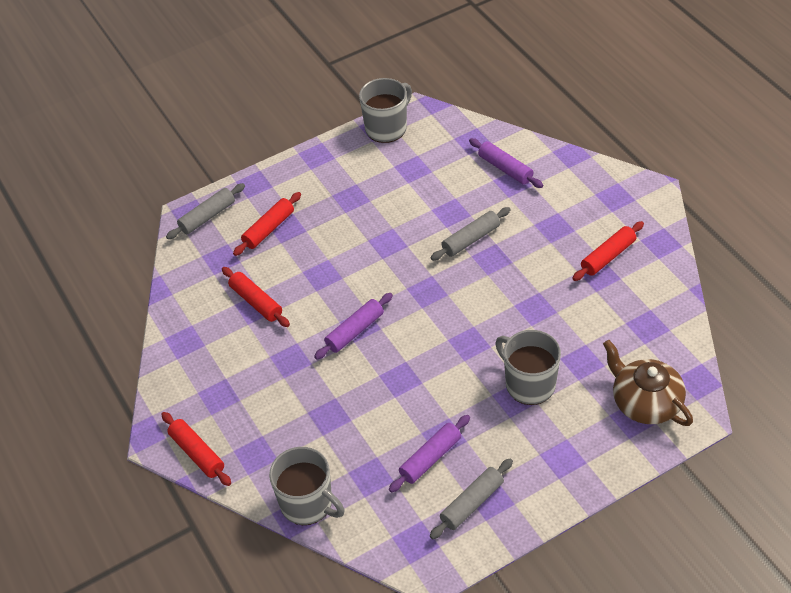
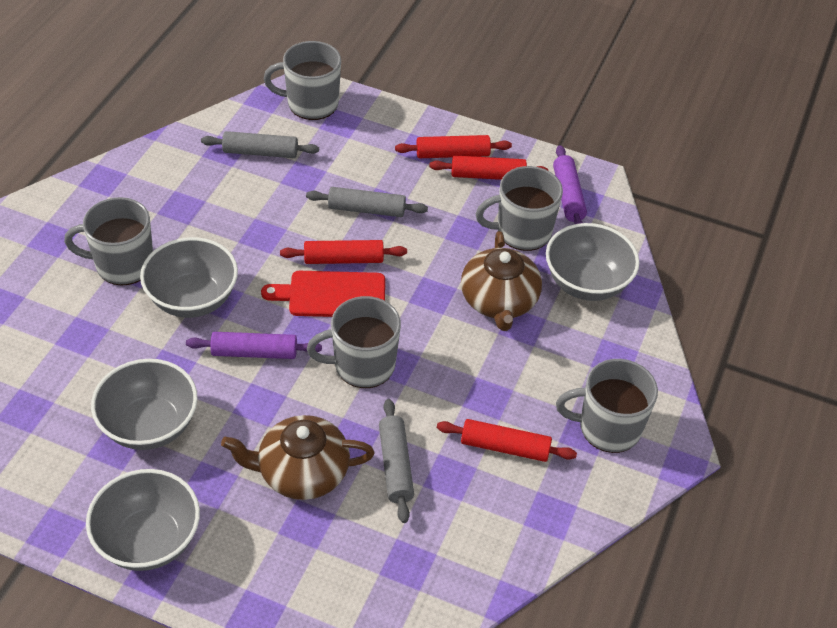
brown teapot: [603,340,693,426] = 1 -> [221,415,375,500] [461,231,542,331] = 2
grey bowl: none = 0 -> [86,469,200,571] [91,359,198,450] [140,237,238,318] [546,223,639,301] = 4
grey mug: [269,447,345,525] [359,78,412,143] [495,330,561,405] = 3 -> [64,197,153,286] [264,41,341,120] [307,296,401,388] [475,166,563,251] [556,359,658,453] = 5
purple rolling pin: [314,293,393,360] [389,415,470,493] [469,138,543,188] = 3 -> [186,332,322,359] [553,145,587,224] = 2
red cutting board: none = 0 -> [261,271,385,317] = 1

